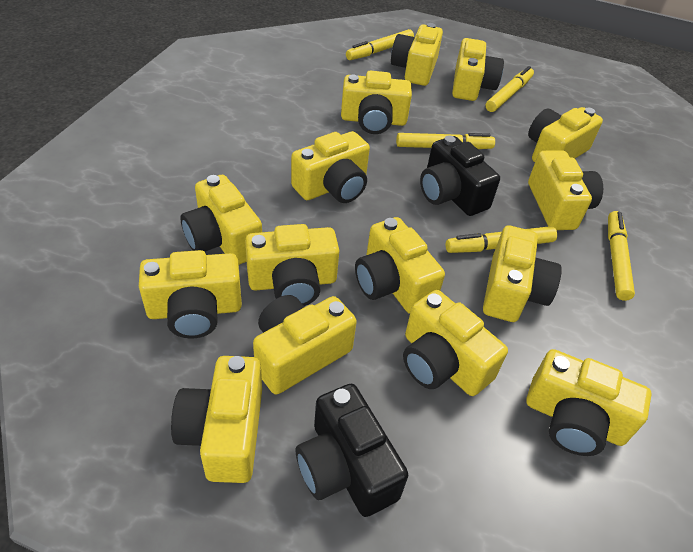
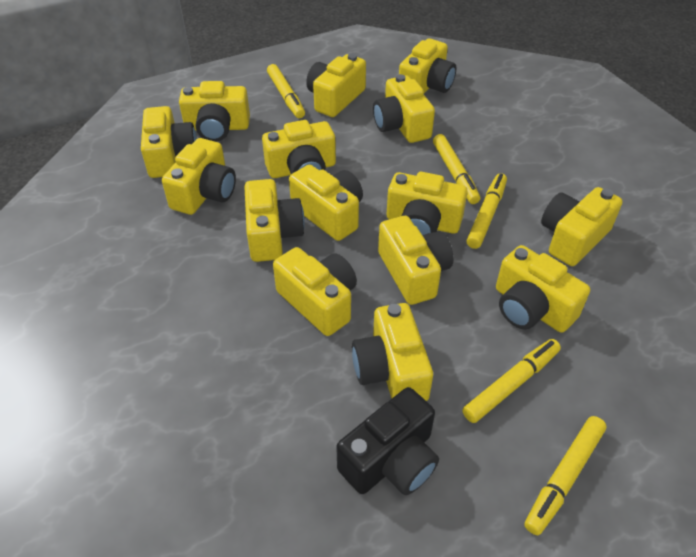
black camera: [295,384,408,517] [420,135,500,216] = 2 -> [336,387,439,495] = 1

